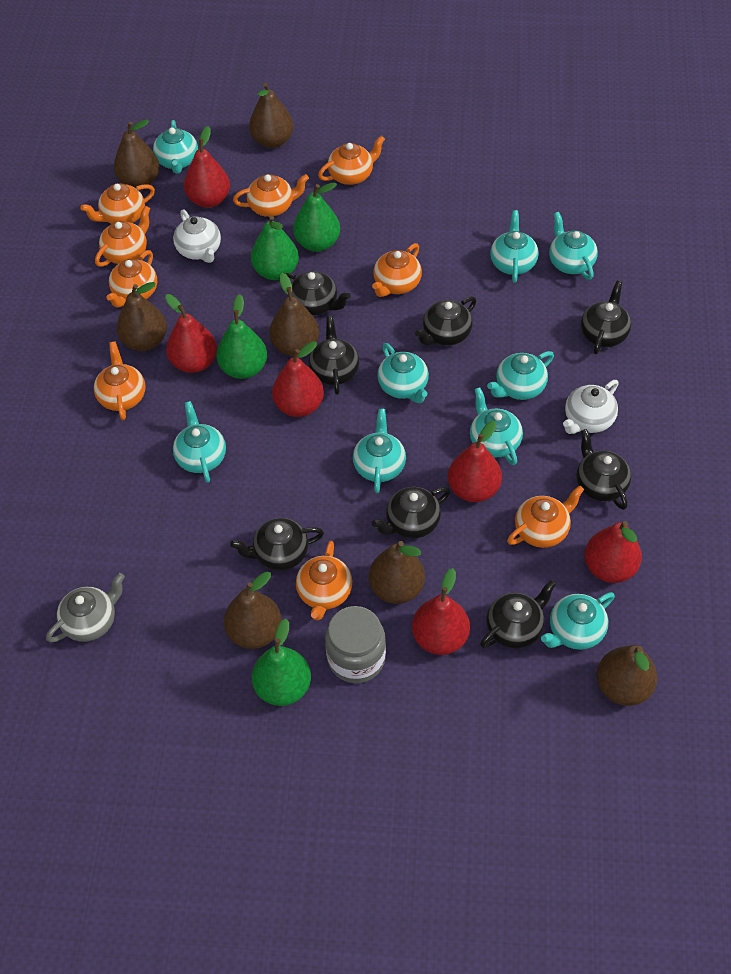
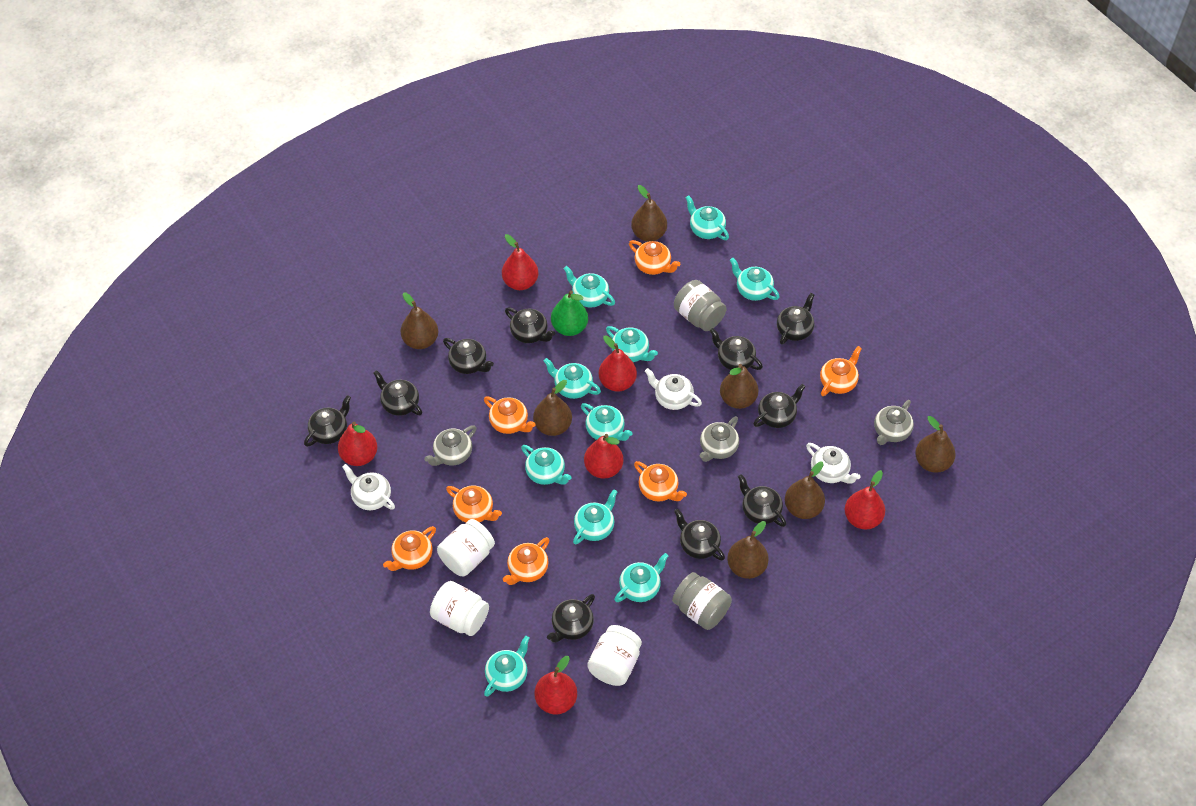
black teapot: [230,518,324,570] [279,271,351,315] [309,316,359,394] [372,487,450,538] [415,296,476,345] [480,580,556,648] [576,429,631,510] [581,281,631,354] = 8 -> [304,395,351,447] [373,370,422,416] [443,338,494,374] [505,307,555,343] [547,594,595,642] [674,509,725,561] [710,328,763,370] [738,474,786,527] [753,384,806,428] [777,293,815,345] = 10
green pear: [216,294,267,379] [251,215,299,280] [252,619,311,706] [293,182,340,252] = 4 -> [551,290,588,336] = 1
grey jar: [325,606,386,683] = 1 -> [672,572,732,630] [674,280,727,331] = 2
grey teapot: [46,573,125,643] = 1 -> [424,425,476,466] [700,416,739,462] [874,400,914,445] = 3
orange teapot: [80,183,155,224] [94,342,145,420] [95,206,150,267] [106,250,157,308] [233,174,309,217] [296,541,352,621] [318,135,385,185] [372,243,422,297] [507,485,584,548] = 9 -> [383,526,436,571] [446,486,502,523] [484,396,536,434] [503,537,549,585] [629,240,680,275] [634,461,687,501] [820,346,862,396] = 7
turquoise teapot: [153,120,198,174] [173,401,226,483] [353,409,406,493] [377,343,429,403] [470,387,523,465] [487,351,554,400] [490,210,539,283] [541,592,615,650] [549,212,598,280] = 9 -> [484,636,530,697] [521,445,572,485] [544,358,601,399] [563,266,615,308] [573,490,617,545] [581,403,633,441] [606,326,658,362] [614,553,668,602] [685,195,729,240] [730,258,780,301] = 10
white jar: none = 0 -> [430,581,489,636] [437,519,495,576] [587,625,642,686] = 3
white teapot: [173,209,221,263] [563,380,619,434] = 2 -> [343,464,395,510] [645,368,702,410] [806,443,861,484] = 3

